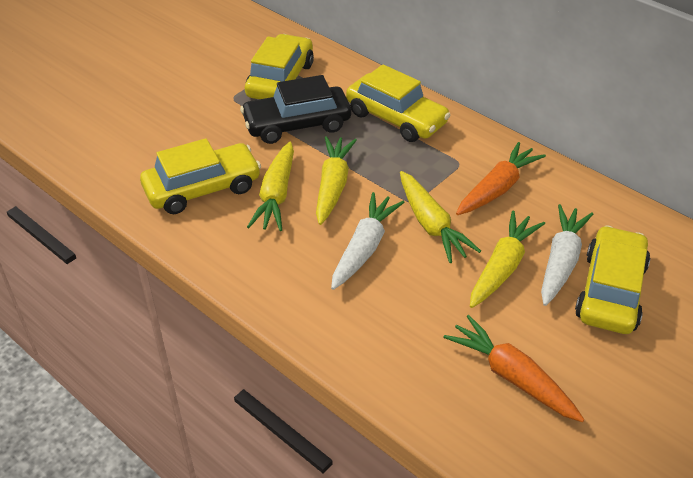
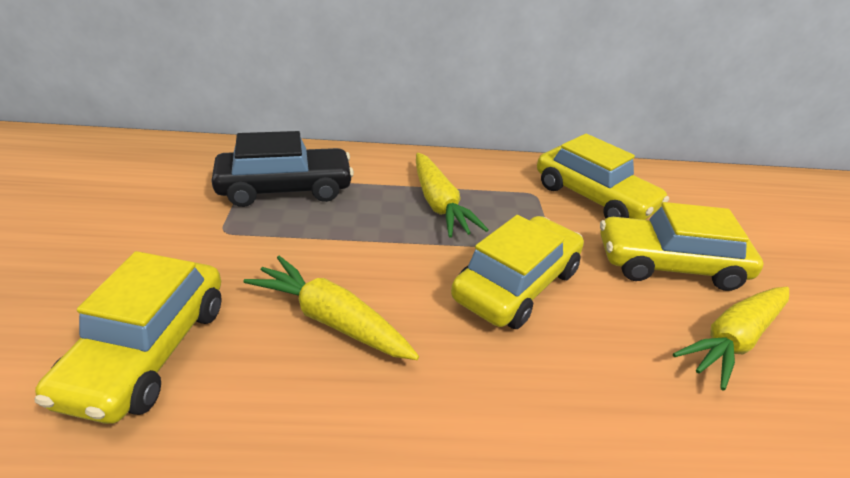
orange carrot: [443,315,584,422] [456,142,546,215] = 2 -> none = 0
white carrot: [331,192,404,290] [541,204,593,306] = 2 -> none = 0
yellow carrot: [247,142,294,231] [316,136,357,225] [400,171,481,263] [470,211,545,308] = 4 -> [243,256,419,360] [416,153,489,238] [673,287,789,391] = 3

